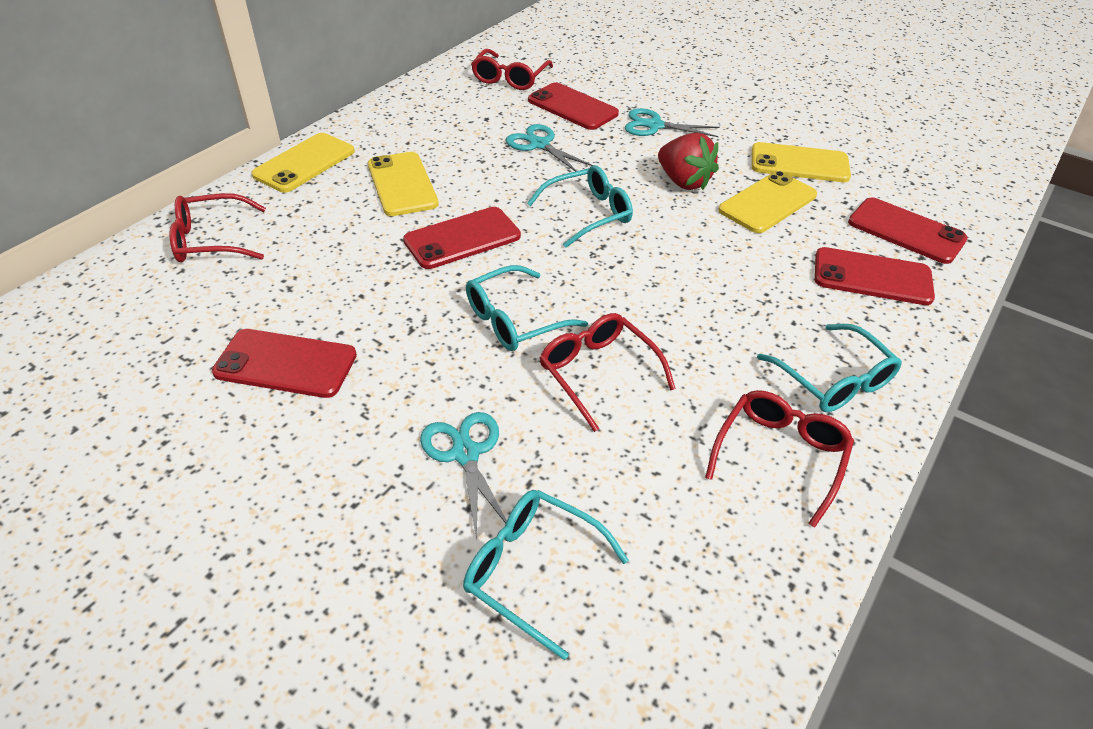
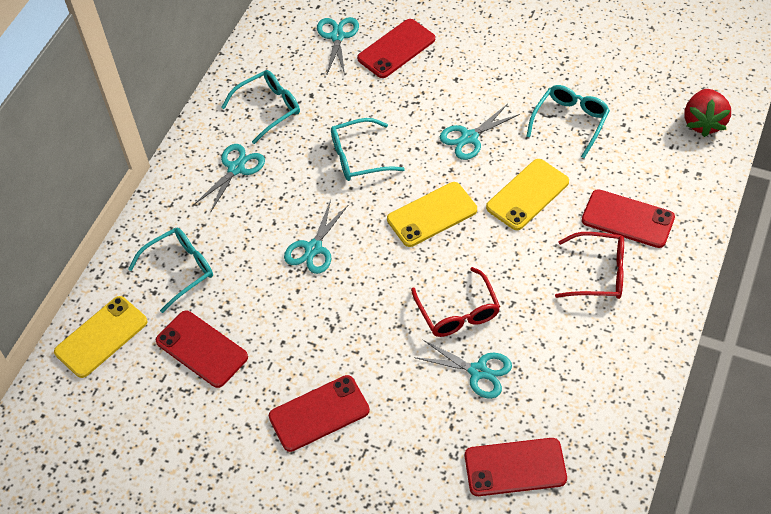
red glasses: [169,193,266,262] [471,49,553,90] [540,313,676,432] [705,390,854,528] = 4 -> [411,267,500,337] [555,232,624,299] = 2
turquoise scissors: [420,412,507,540] [506,124,593,171] [625,108,720,137] = 3 -> [195,144,265,213] [284,200,348,274] [317,17,359,75] [414,339,512,399] [440,104,520,160] = 5
yellow phone: [251,133,355,193] [368,152,439,216] [718,171,817,233] [752,142,851,182] = 4 -> [54,296,148,378] [387,182,477,247] [486,159,569,230] = 3

